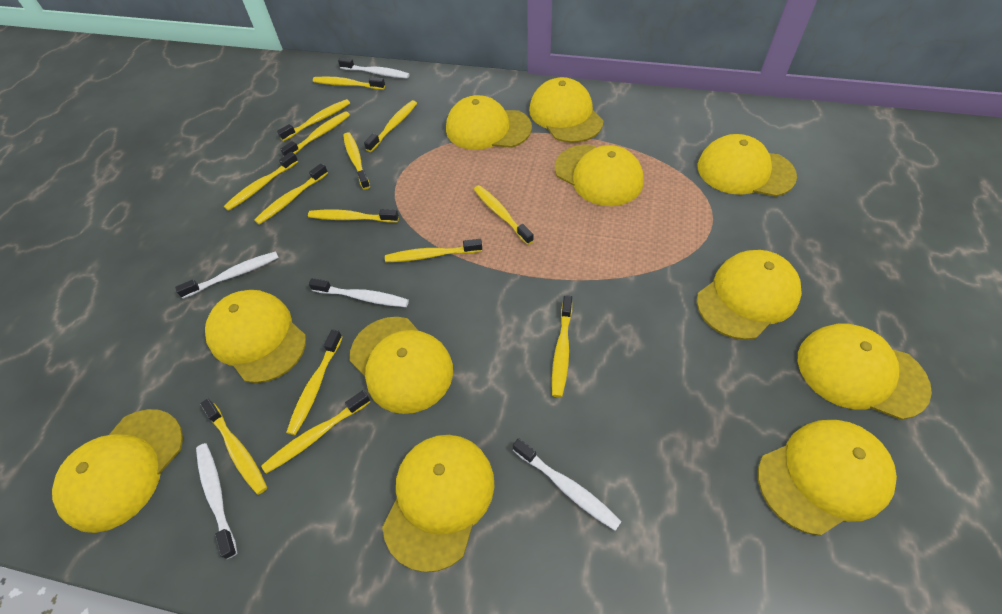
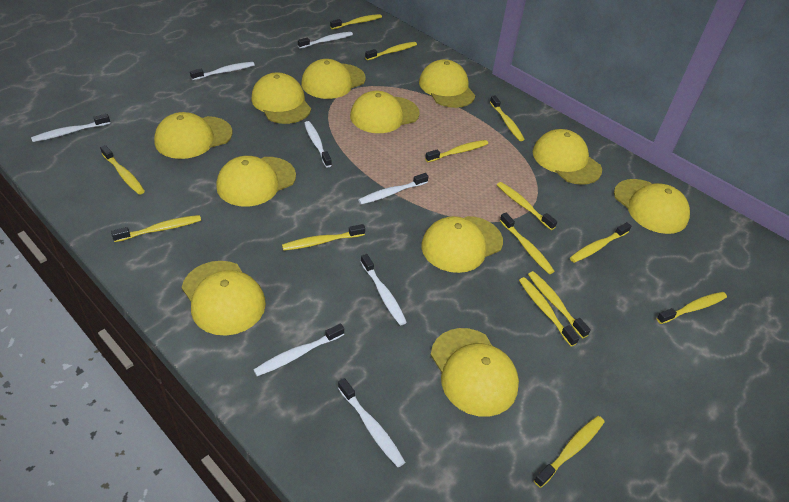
white toothbrush: [175,251,279,299] [196,443,237,559] [308,278,409,307] [338,58,410,79] [513,438,622,531] = 5 -> [31,114,110,142] [190,62,255,80] [254,324,344,376] [298,32,353,48] [304,121,332,167] [338,378,405,468] [358,173,429,205] [361,254,407,325] = 8

